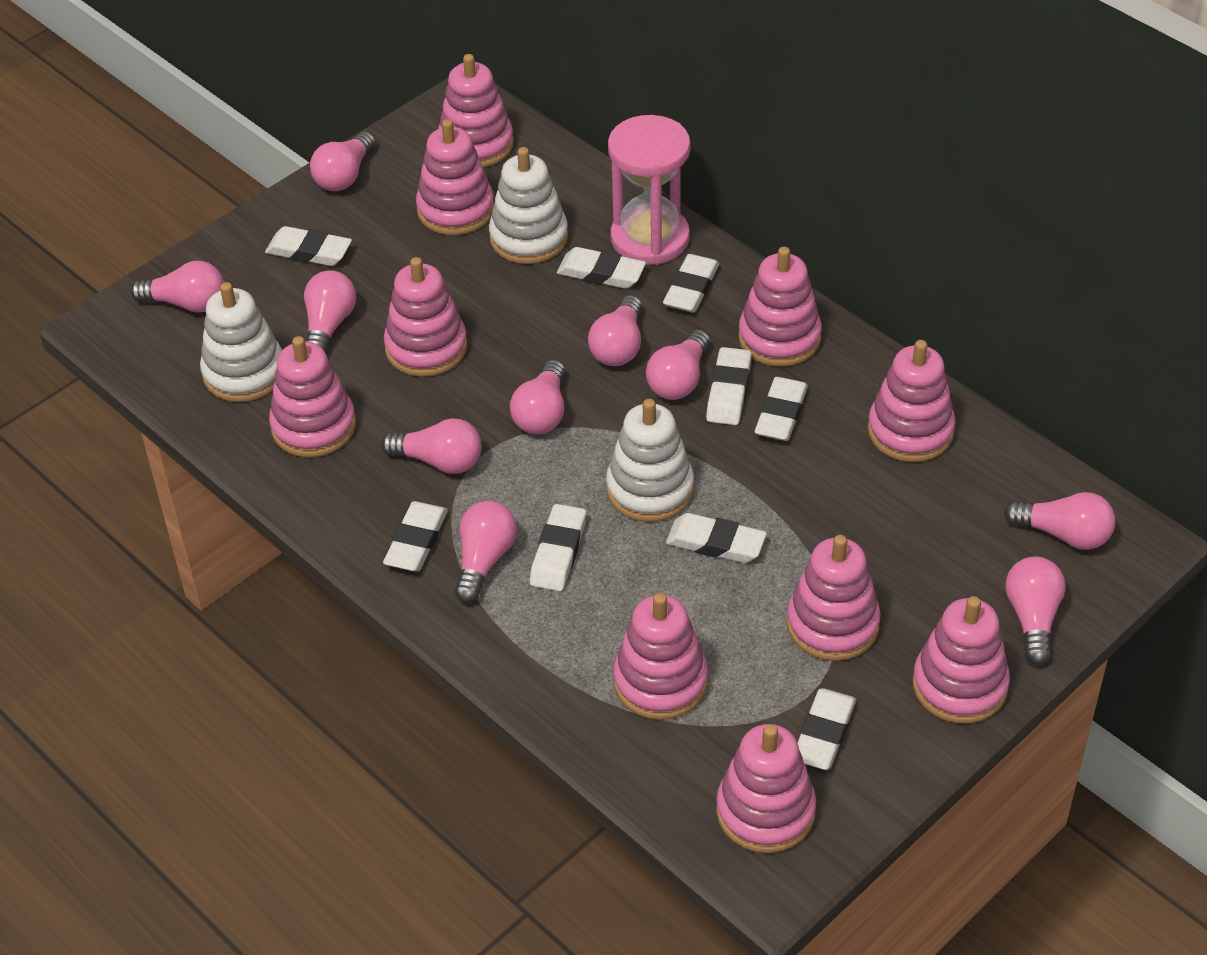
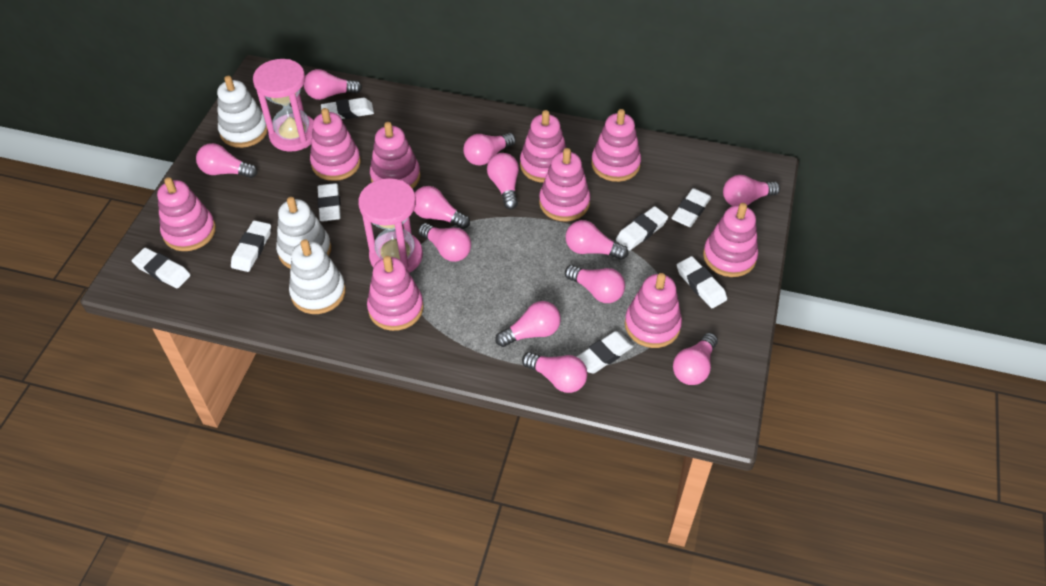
pink hourglass: [608,115,691,265] = 1 -> [253,59,314,152] [358,178,423,273] = 2
pink light bulb: [130,261,224,312] [304,270,356,352] [310,131,376,191] [381,419,481,474] [455,501,517,603] [510,360,565,434] [588,295,642,366] [646,329,710,400] [1004,492,1115,550] [1006,557,1066,665] = 10 -> [196,143,258,178] [304,69,362,100] [414,186,470,229] [418,223,471,262] [463,133,516,166] [487,153,519,210] [495,301,561,347] [522,352,588,393] [565,265,625,303] [566,220,628,260] [673,333,718,385] [723,175,780,206] = 12
pink stacking toy: [269,336,356,458] [384,257,467,377] [416,119,494,235] [438,54,514,167] [613,593,708,720] [716,724,816,853] [739,247,822,367] [786,535,881,661] [868,340,956,462] [913,596,1010,724] = 10 -> [157,177,216,251] [310,108,361,181] [367,256,423,331] [370,122,421,189] [520,110,567,183] [539,148,590,222] [591,109,641,182] [625,273,682,348] [703,203,758,277] = 9
white eraser: [265,226,352,266] [383,501,448,571] [530,504,586,591] [557,247,646,289] [663,254,719,312] [666,513,767,563] [706,347,752,425] [755,377,808,441] [797,688,856,770] = 9 -> [132,248,190,288] [231,220,271,272] [317,183,341,222] [321,98,374,119] [576,331,634,374] [616,206,668,251] [671,188,711,227] [677,256,727,308] = 8

